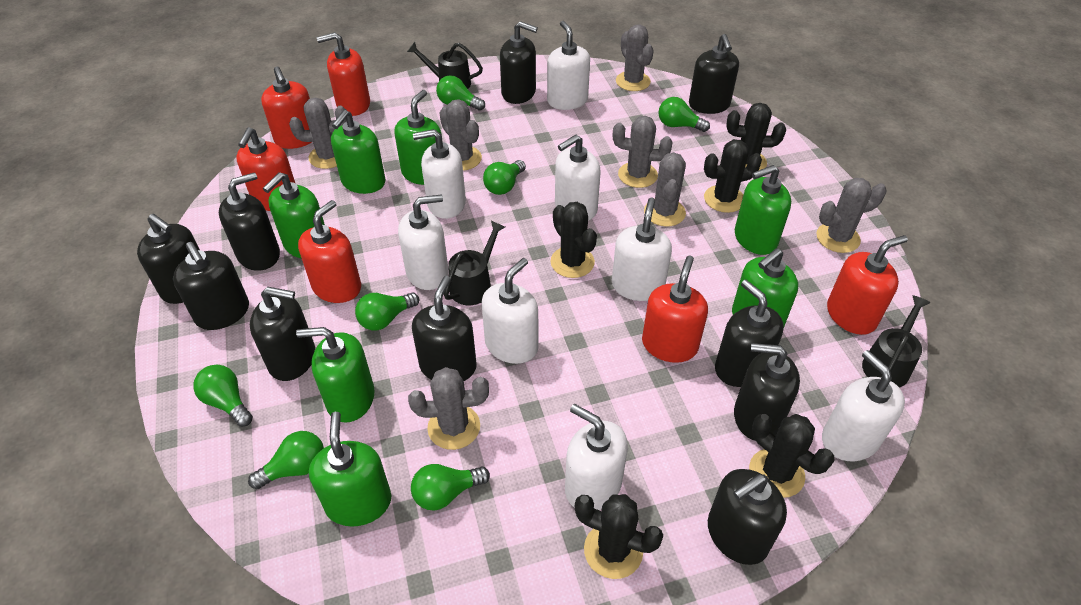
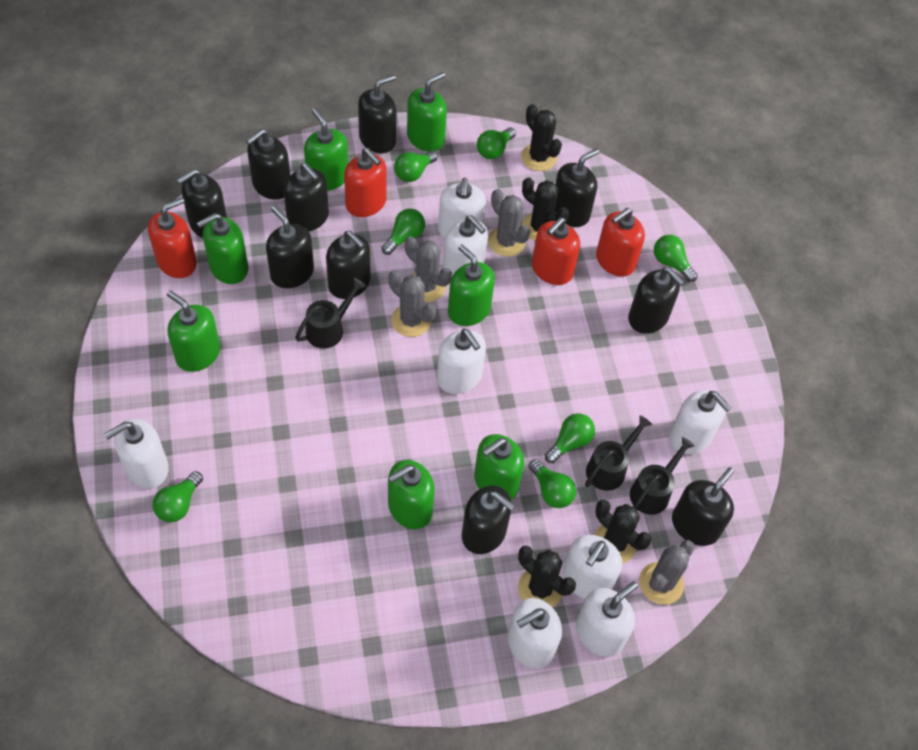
black cactus: [550,202,597,278] [575,494,663,579] [704,139,762,213] [727,103,786,170] [749,414,835,498] = 5 -> [518,546,576,607] [521,104,562,171] [522,178,569,241] [594,500,652,563] = 4
grey cactus: [289,98,347,169] [408,367,489,450] [440,99,482,171] [613,116,673,188] [616,25,654,91] [644,152,686,226] [816,178,886,253] = 7 -> [389,270,436,337] [404,236,452,302] [488,189,530,257] [639,540,695,605] = 4
red soap dispenser: [236,127,295,211] [261,67,311,149] [298,200,361,303] [317,32,370,116] [642,256,708,363] [827,235,908,335] = 6 -> [148,197,197,278] [344,148,386,217] [532,217,580,285] [596,208,645,277] = 4

